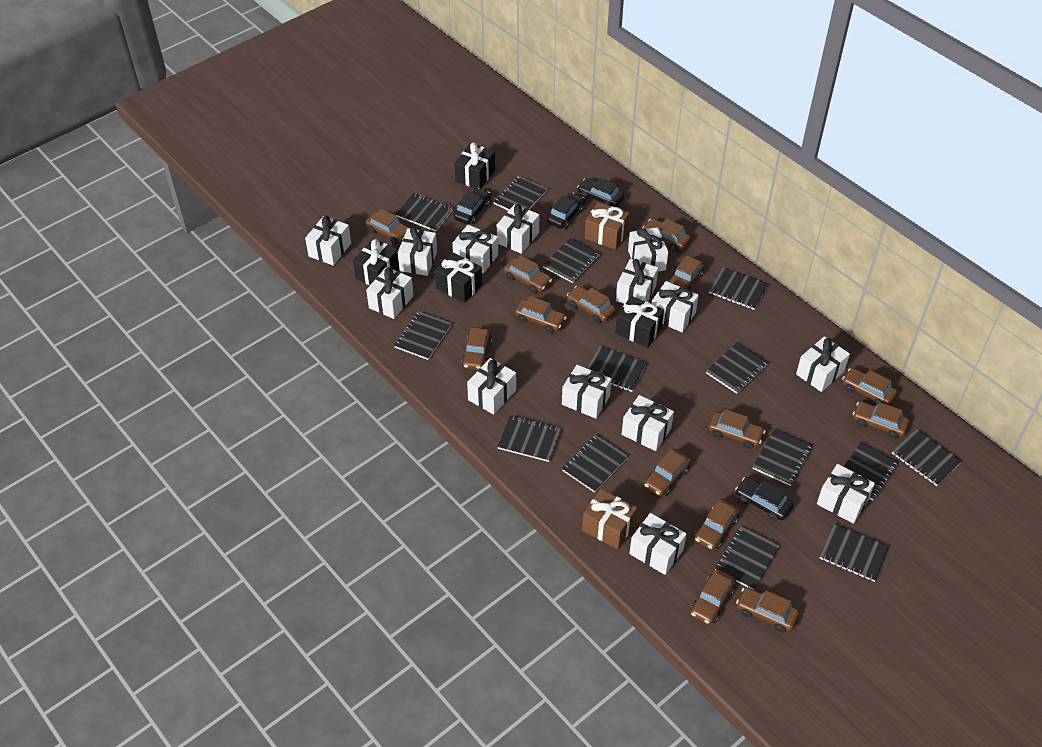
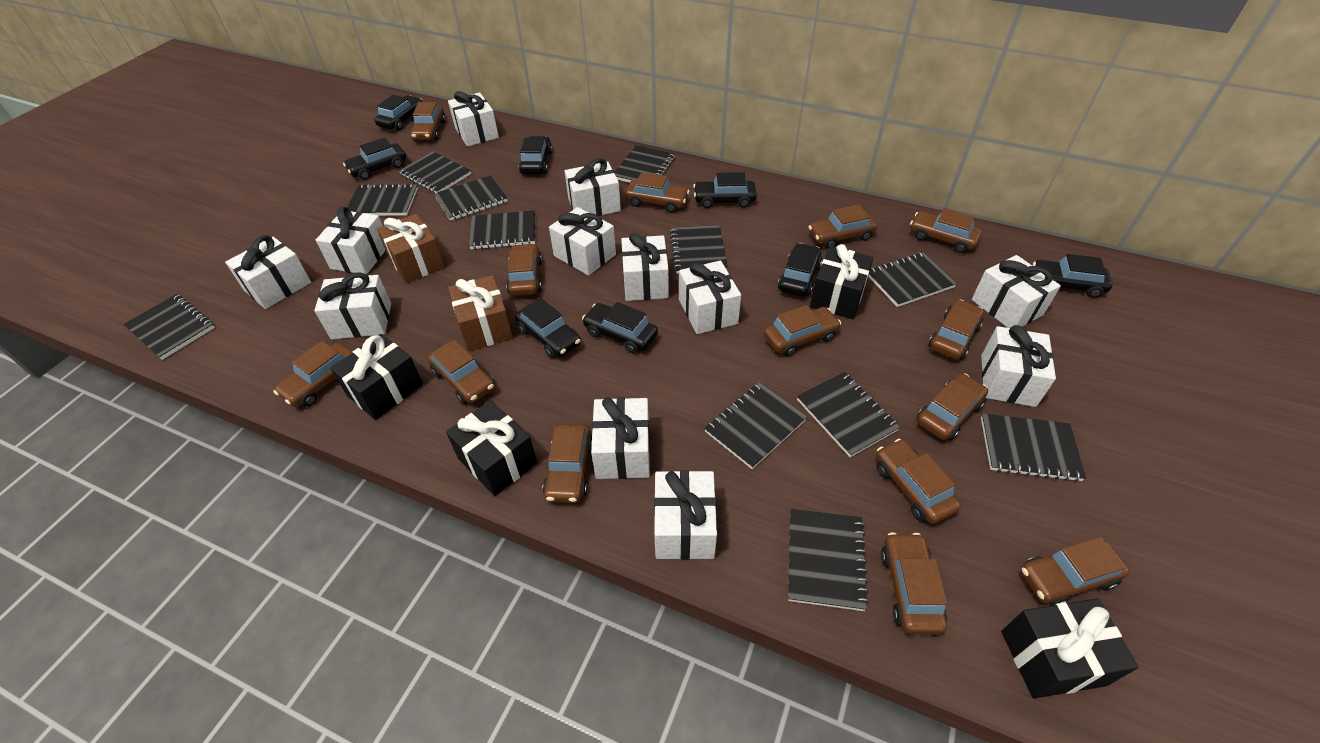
black car: [454,188,491,224] [547,192,585,229] [577,178,624,207] [735,477,793,521] = 4 -> [343,137,406,180] [374,95,422,130] [515,298,581,358] [519,136,552,174] [582,302,658,354] [693,172,757,208] [778,243,822,297] [1033,254,1113,298] = 8
black notebook: [394,311,452,360] [396,193,453,232] [493,176,548,211] [497,415,561,462] [543,238,600,283] [562,434,628,493] [587,346,647,392] [706,342,769,394] [709,267,768,310] [715,526,780,589] [753,428,813,486] [820,523,889,582] [844,442,898,501] [892,429,962,486] = 14 -> [123,294,215,360] [347,183,418,216] [399,151,471,193] [434,175,508,221] [469,210,535,249] [615,145,675,183] [670,225,728,274] [704,382,807,469] [788,509,869,611] [797,372,900,457] [868,252,957,307] [981,414,1086,482] = 12
white gift: [305,216,351,266] [366,267,414,319] [398,227,437,276] [453,225,498,273] [467,358,516,415] [497,204,539,254] [562,365,612,419] [616,259,658,304] [622,395,674,451] [628,227,668,272] [629,513,687,575] [652,281,699,332] [796,336,850,392] [817,464,875,524] = 14 -> [225,235,311,309] [314,272,391,339] [316,207,386,275] [448,91,499,147] [549,207,616,276] [564,158,621,216] [591,397,650,479] [621,233,669,301] [654,470,717,560] [679,261,741,334] [972,255,1061,328] [981,325,1056,407] = 12

